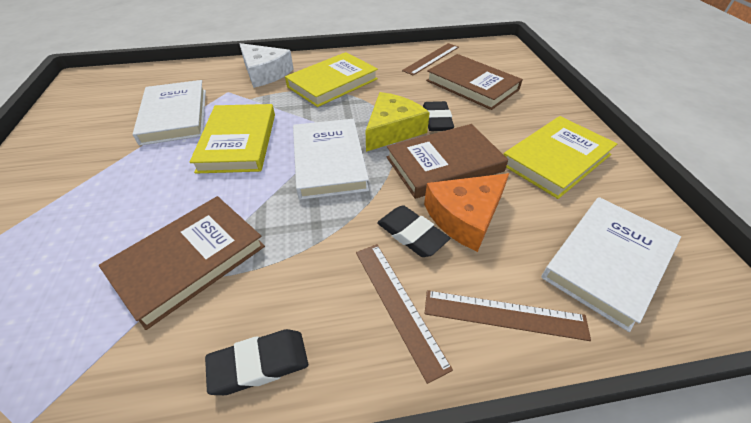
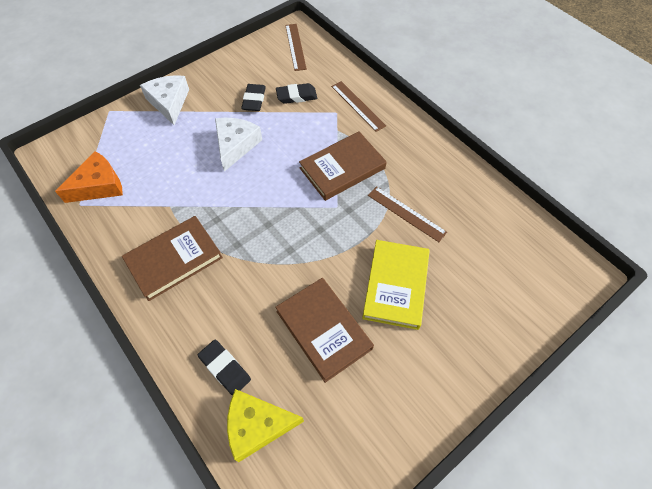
white book: [133,80,206,146] [293,119,369,200] [541,197,681,332] = 3 -> none = 0
white cheese: [240,43,293,88] = 1 -> [140,75,189,125] [215,118,262,172] = 2
yellow book: [190,104,275,174] [285,52,378,107] [503,116,617,199] = 3 -> [362,240,430,330] = 1

